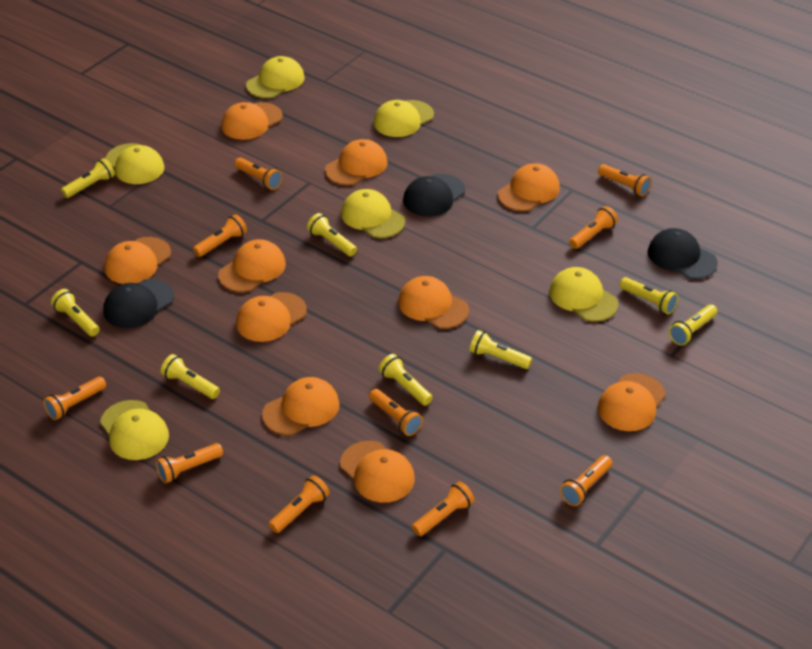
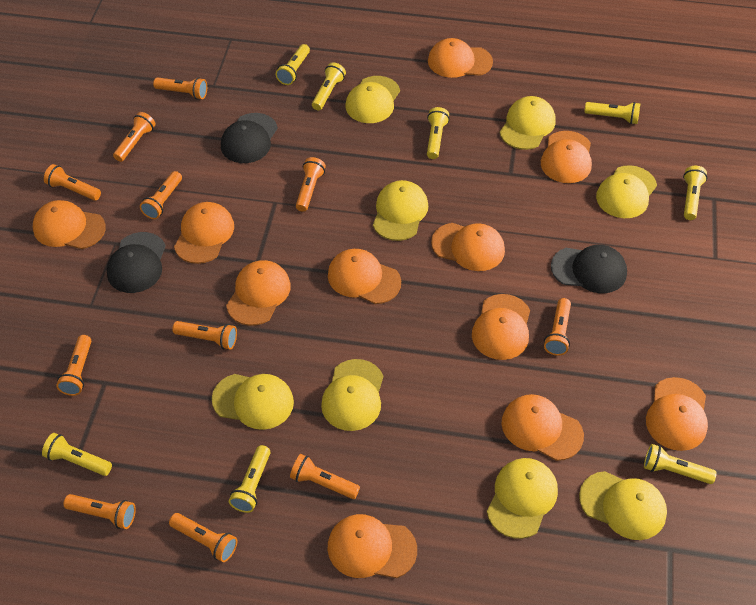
orange cap: [104,237,171,284] [218,239,286,292] [221,102,283,140] [236,292,307,342] [262,377,340,435] [325,139,388,185] [340,441,415,503] [398,276,469,329] [498,163,560,211] [598,373,666,431] = 10 -> [33,200,106,249] [174,202,234,264] [226,260,291,326] [327,514,417,578] [328,249,401,304] [428,38,493,78] [431,223,505,271] [472,294,530,360] [502,394,584,461] [541,131,592,183] [646,377,708,451] = 11
orange flashlight: [43,377,106,420] [156,443,223,484] [193,214,247,257] [234,157,283,190] [269,475,330,533] [369,389,423,436] [412,482,475,536] [560,455,612,506] [569,206,618,249] [598,164,652,197] = 10 -> [44,164,101,201] [56,335,91,396] [64,494,136,529] [113,112,156,162] [140,171,182,219] [153,77,207,100] [169,513,237,562] [172,321,237,350] [290,454,360,499] [296,157,326,212] [544,298,571,356] = 11
yellow cap: [100,400,169,460] [106,143,165,184] [246,56,305,98] [341,189,405,238] [374,100,434,137] [549,267,618,322] = 6 -> [212,374,294,430] [321,359,383,431] [346,76,400,123] [373,180,428,241] [487,458,558,539] [500,96,556,150] [579,471,667,540] [596,165,657,218] = 8

